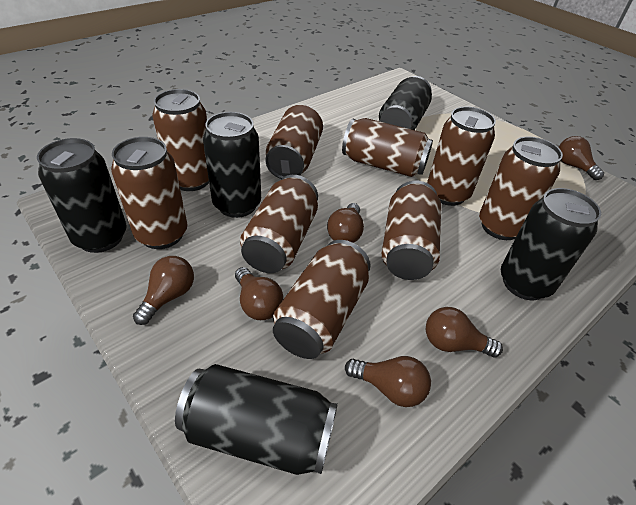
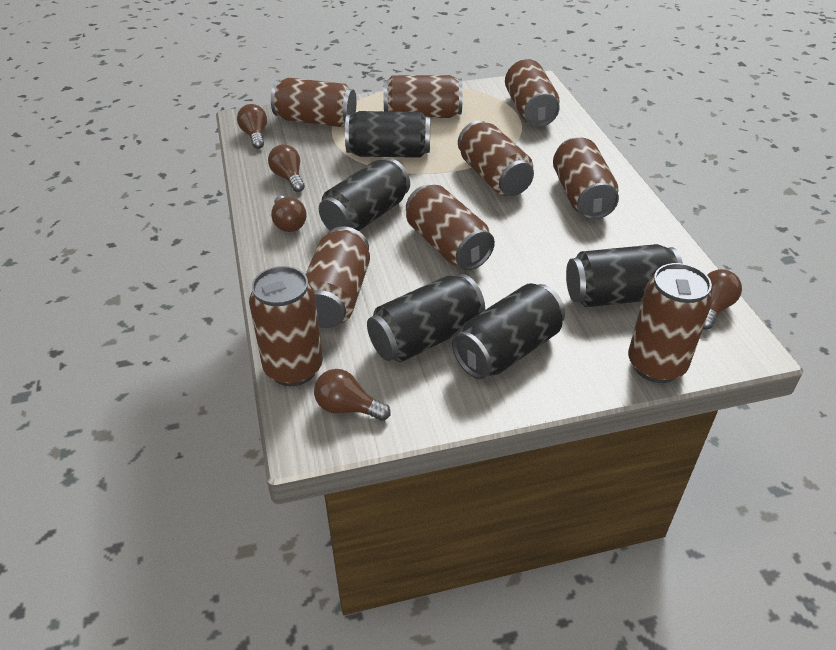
brown light bulb: [133,256,194,325] [235,267,283,320] [327,203,364,243] [345,356,431,407] [426,307,503,357] [558,136,604,180] = 6 -> [237,104,267,149] [268,144,305,192] [271,196,307,232] [314,369,391,421] [703,269,742,329] = 5

